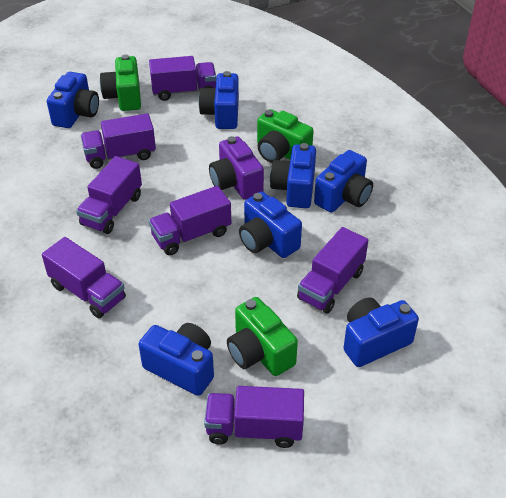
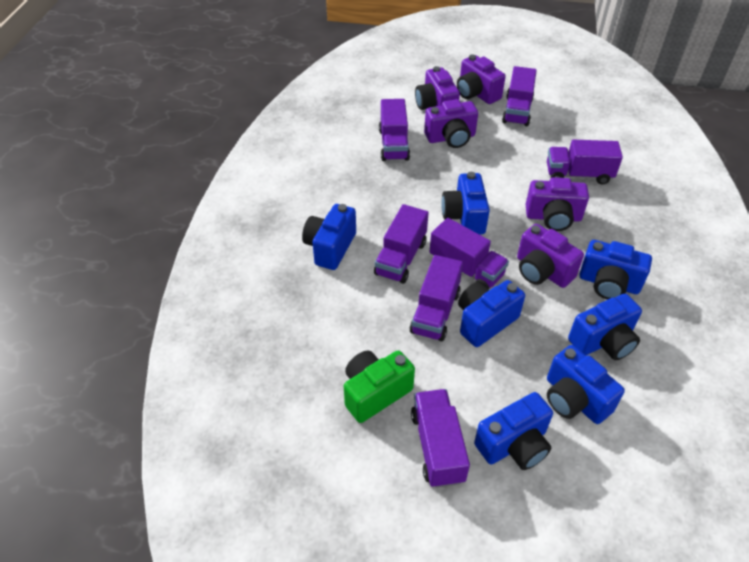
green camera: [100,55,141,111] [227,297,298,376] [257,109,314,163] = 3 -> [344,350,415,423] = 1
purple camera: [209,136,264,200] = 1 -> [415,66,460,110] [424,99,478,148] [457,55,506,104] [517,224,584,288] [526,177,589,231] = 5

